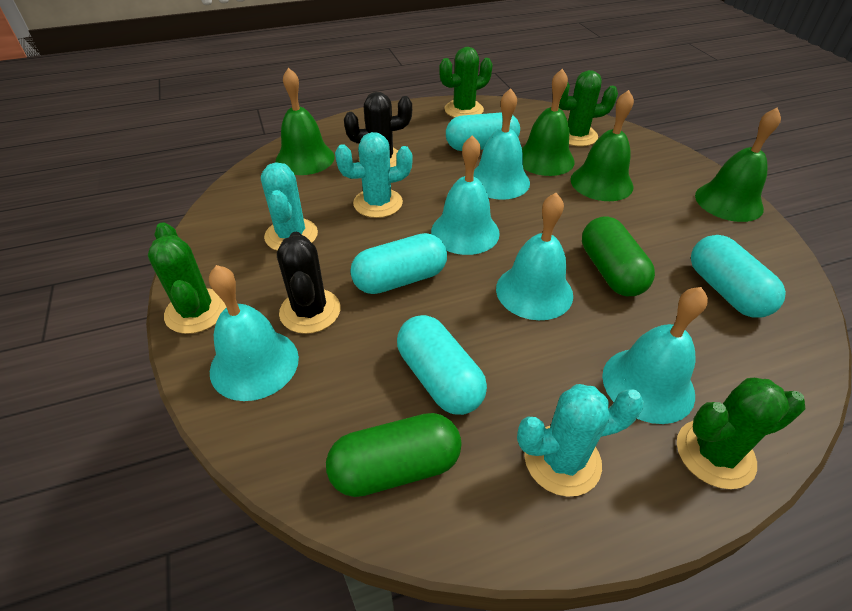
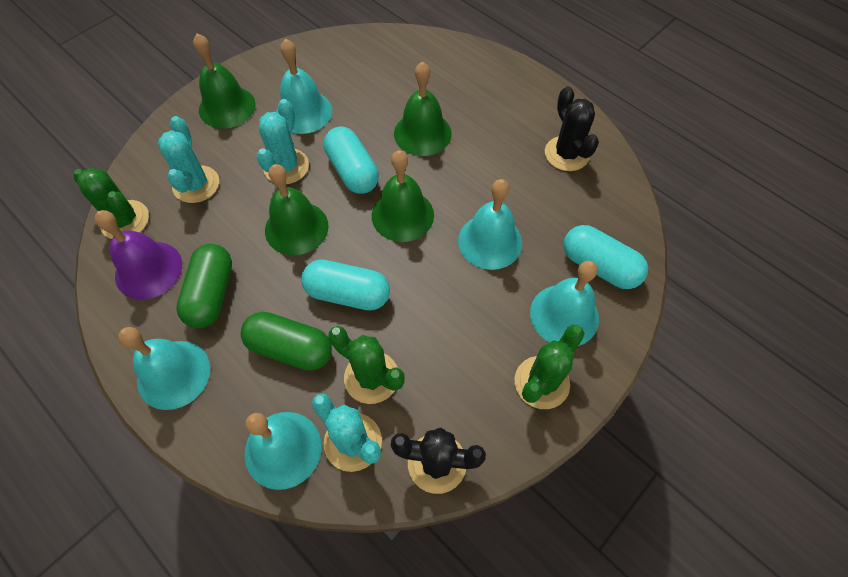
green cactus: [148,222,226,334] [439,47,493,118] [559,70,618,146] [677,378,805,489] = 4 -> [73,168,149,239] [328,326,404,404] [515,325,585,409] = 3
purple bell: none = 0 -> [94,210,182,300] = 1
turquoise capsule: [350,233,447,294] [397,315,487,415] [446,112,520,151] [691,235,786,318] = 4 -> [301,259,390,310] [324,127,379,194] [563,225,648,289] = 3

